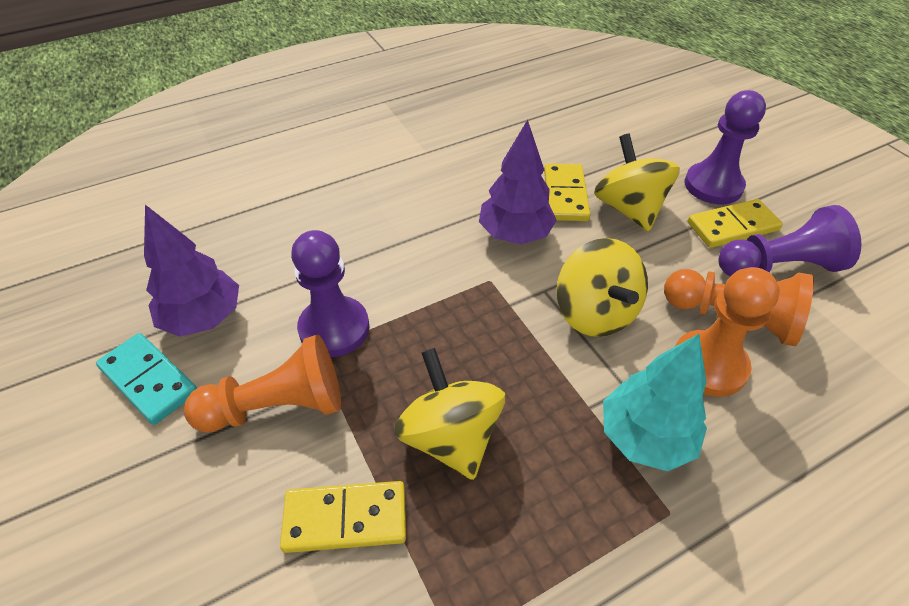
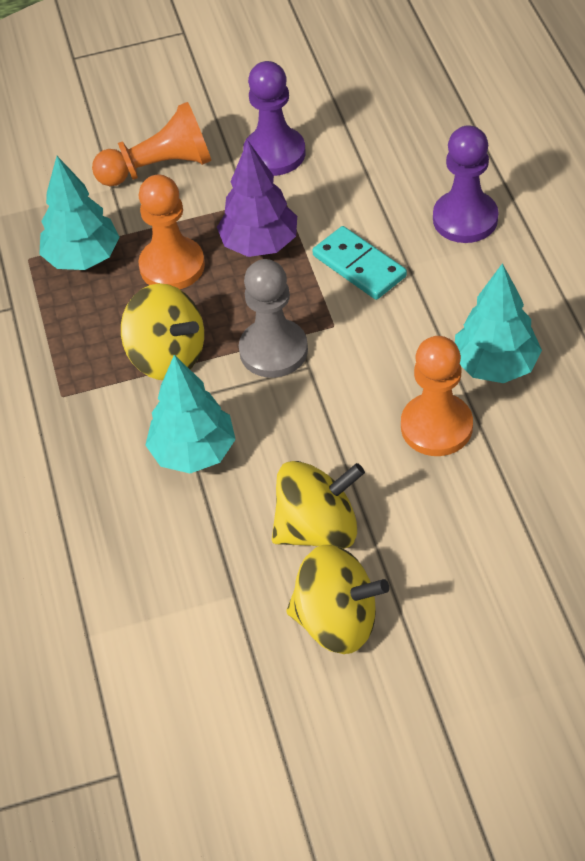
grey pawn: none = 0 -> [239,259,308,378] = 1
purple pawn: [291,230,369,357] [685,90,766,204] [718,205,861,276] = 3 -> [243,61,306,176] [433,125,498,243] = 2
purple tree: [144,205,239,337] [479,120,557,244] = 2 -> [217,140,297,257] = 1
turquoise tree: [603,334,707,471] = 1 -> [39,156,119,270] [145,355,236,474] [455,263,542,383] = 3
yellow domino: [280,481,406,553] [544,164,591,221] [688,199,783,248] = 3 -> none = 0

